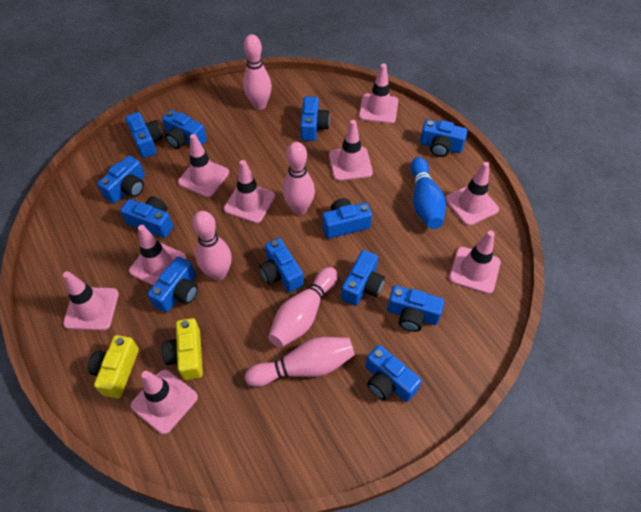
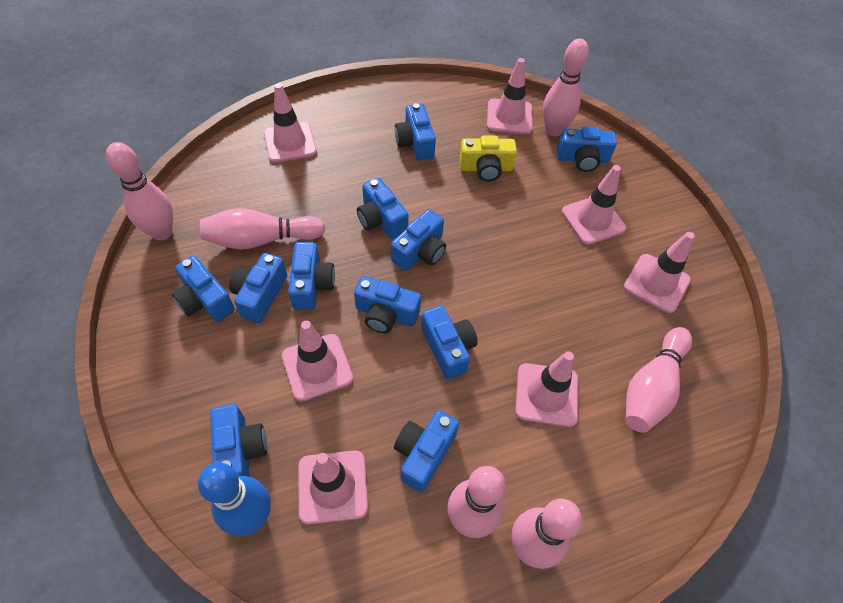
blue camera: [97,156,145,204] [120,197,173,238] [125,112,163,158] [148,257,198,313] [162,110,207,149] [259,238,304,292] [300,96,330,141] [322,198,372,239] [341,250,385,306] [365,345,422,402] [387,285,444,332] [420,120,468,157] = 12 -> [172,256,235,322] [210,404,267,477] [229,253,287,323] [288,242,335,310] [354,276,421,333] [357,178,409,239] [391,209,446,271] [394,410,459,492] [395,103,436,160] [421,306,478,379] [557,126,617,172] = 11
pink bowling pin: [192,211,232,281] [243,34,272,110] [245,337,355,387] [268,267,338,348] [282,142,315,215] = 5 -> [106,142,173,241] [200,208,325,250] [448,466,506,538] [512,499,582,569] [543,39,589,136] [626,327,692,433] = 6
pink traffic cone: [63,271,119,331] [129,225,187,286] [131,370,198,434] [178,134,229,197] [224,160,275,223] [329,120,373,181] [359,64,398,124] [445,162,499,226] [449,231,501,294] = 9 -> [264,83,317,163] [282,321,353,402] [298,451,368,525] [487,58,533,134] [515,351,578,427] [562,165,626,245] [624,232,695,313] = 7
yellow camera: [88,335,139,398] [162,318,203,380] = 2 -> [459,136,517,181] = 1

